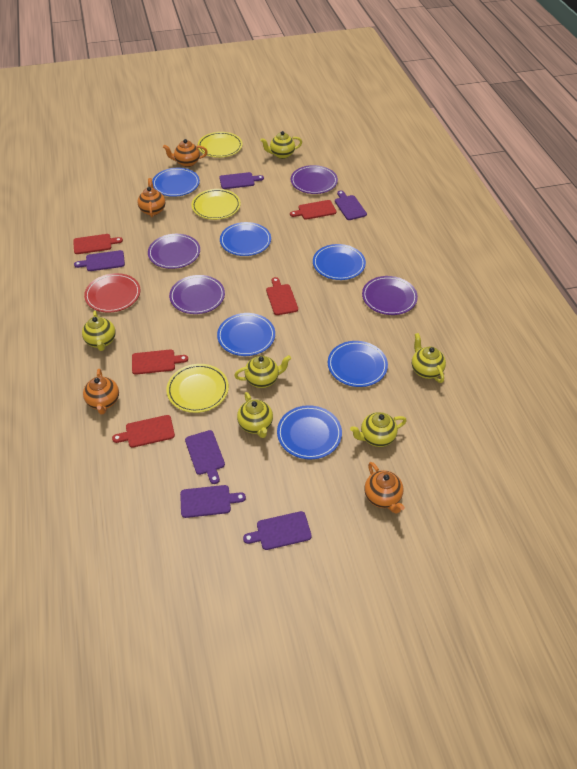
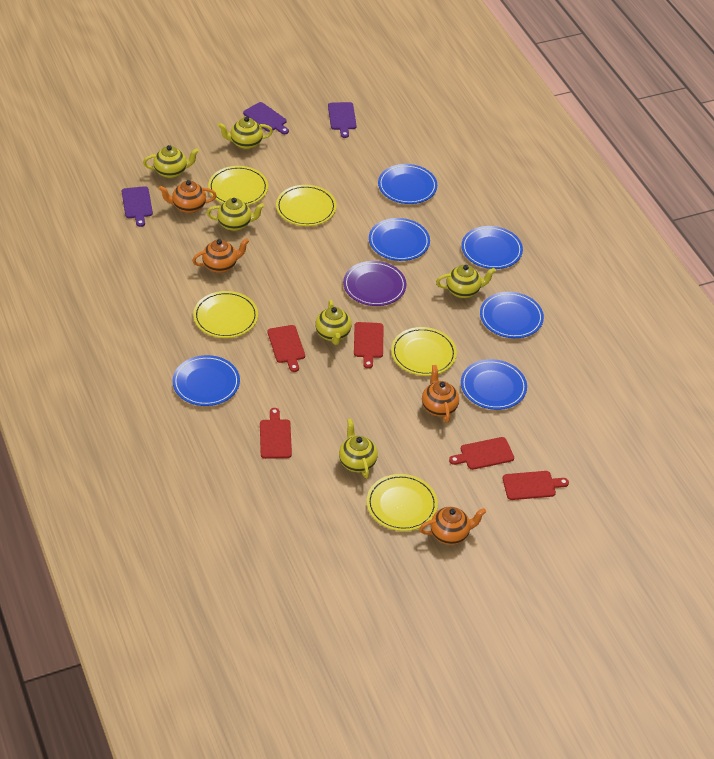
purple cutting board: [74,250,125,271] [180,485,246,518] [185,430,225,484] [219,172,264,189] [243,511,312,550] [335,190,367,220] = 6 -> [122,186,153,227] [243,102,289,134] [328,102,357,138] = 3
purple plate: [148,234,200,269] [169,275,225,314] [291,165,338,194] [362,276,418,315] = 4 -> [343,261,407,306] = 1
red plate: [84,273,140,313] = 1 -> none = 0
yellow plate: [166,364,229,413] [191,189,241,220] [198,132,243,158] = 3 -> [193,291,258,338] [208,166,268,205] [276,185,336,226] [367,474,438,531] [391,327,457,376] = 5

